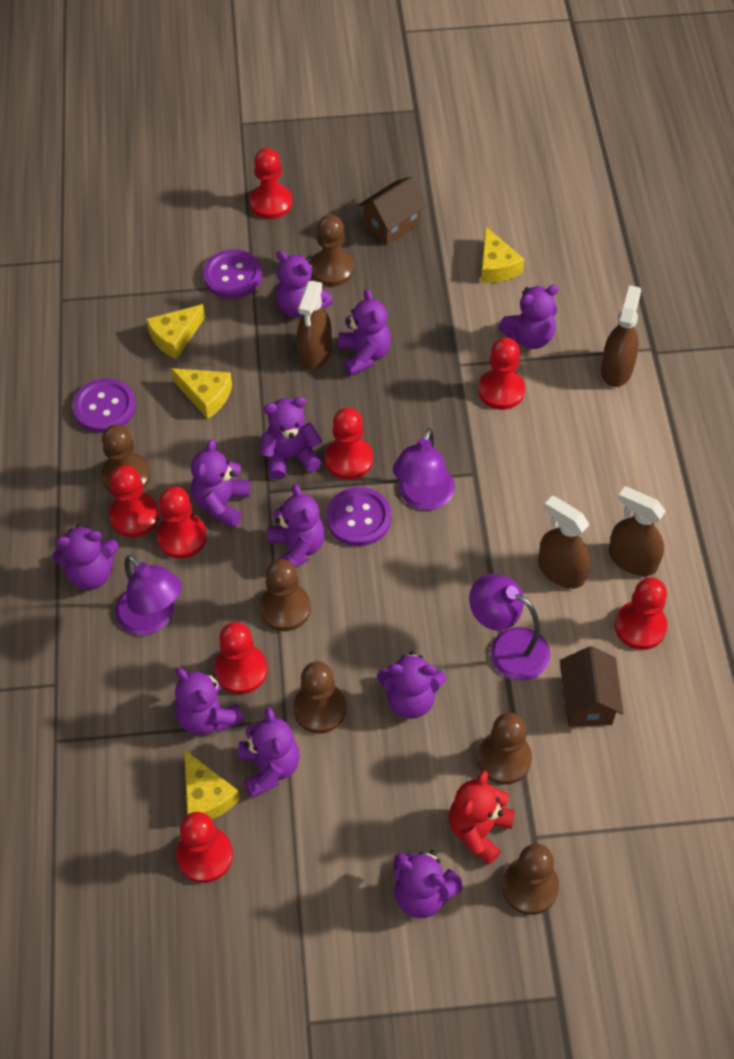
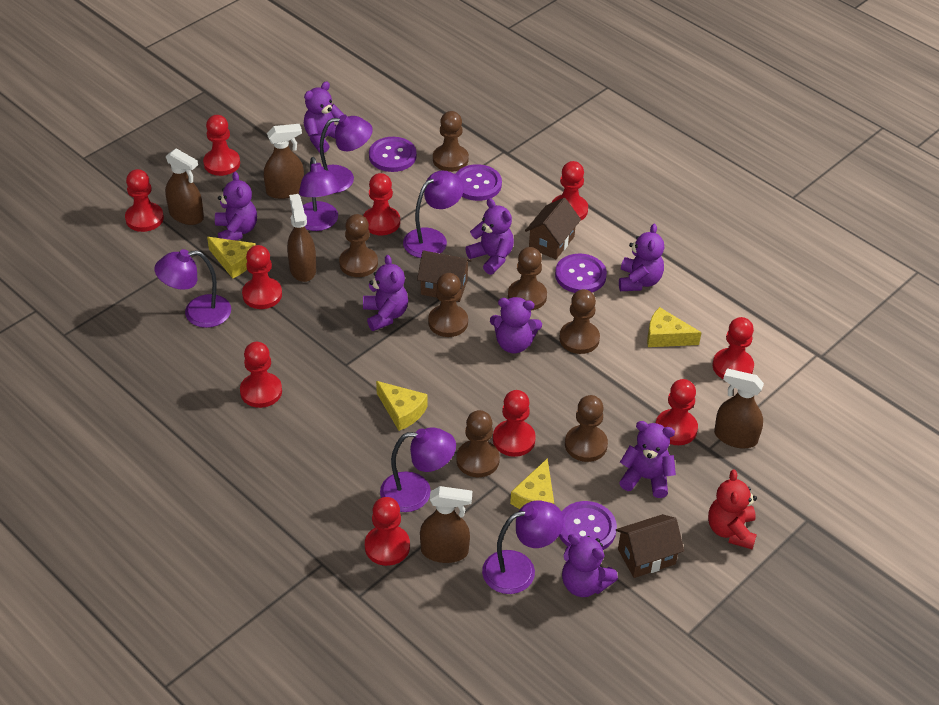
brown house: [358,177,426,245] [560,646,623,727] = 2 -> [417,250,472,302] [525,198,581,259] [616,514,684,578] = 3
brown pawn: [101,424,151,493] [259,559,311,631] [293,661,346,734] [311,215,354,286] [477,713,532,785] [502,844,559,915] = 6 -> [339,214,378,277] [428,273,468,337] [433,111,469,172] [456,410,500,477] [508,247,547,310] [559,289,600,354] [565,395,608,462] = 7
brown spray bottle: [297,281,332,370] [538,496,590,589] [601,285,641,387] [609,486,666,576] = 4 -> [165,148,204,225] [264,124,304,199] [287,194,316,282] [420,486,472,563] [714,368,764,448] = 5
purple button: [73,378,136,433] [203,249,262,299] [326,487,391,546] = 3 -> [369,137,417,172] [456,164,502,201] [555,254,607,293] [559,501,617,550] = 4
purple lamp: [115,555,182,635] [393,428,455,510] [469,574,550,681] = 3 -> [154,249,231,328] [299,157,341,231] [319,115,373,193] [380,427,456,512] [403,171,464,258] [482,500,564,594] = 6
purple teddy bear: [52,524,118,590] [175,668,244,735] [191,439,250,528] [238,707,300,798] [261,397,322,479] [267,484,325,568] [276,251,333,317] [338,289,391,376] [377,651,446,719] [393,850,463,918] [498,285,559,349] = 11 -> [215,172,257,241] [304,81,344,153] [363,255,408,331] [465,198,514,275] [490,297,542,353] [562,534,618,597] [619,224,664,291] [619,421,676,498] = 8
red pawn: [109,465,159,537] [157,486,207,559] [176,812,233,883] [215,622,267,694] [249,148,292,219] [325,408,373,480] [478,338,525,410] [615,577,668,650] = 8 -> [125,169,164,232] [203,115,240,176] [240,342,282,408] [242,245,282,309] [363,173,400,235] [365,497,410,566] [493,390,536,457] [552,161,588,220] [656,379,698,445] [713,317,754,379] = 10

